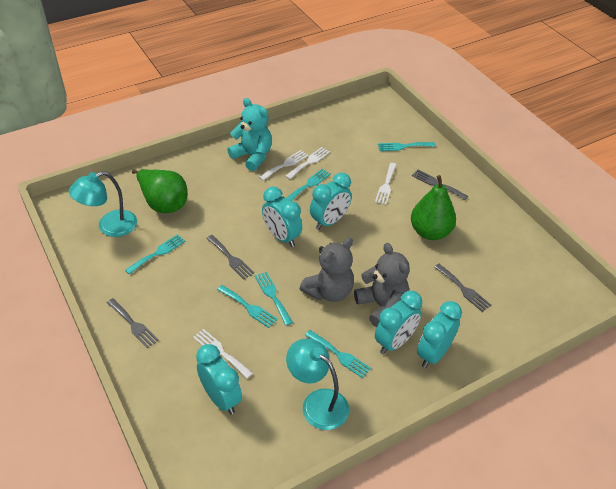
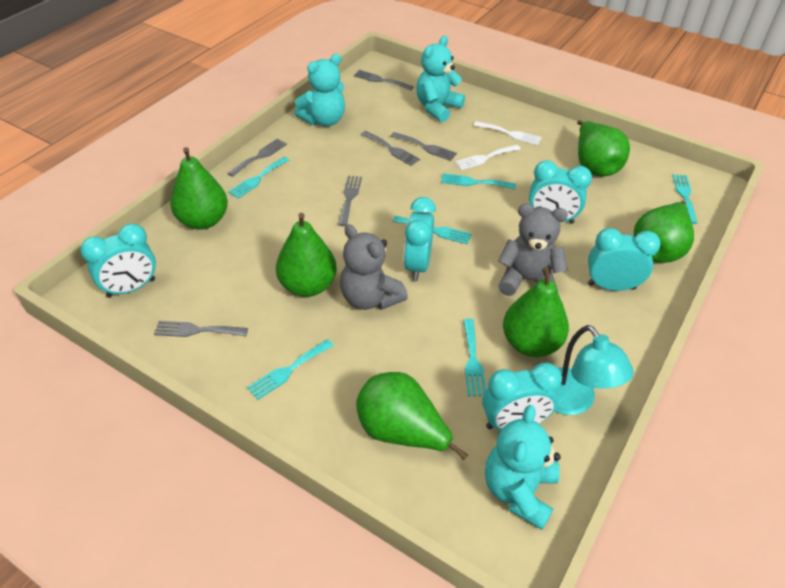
green pear: [132,169,188,213] [411,175,456,240] = 2 -> [170,147,228,230] [276,213,337,297] [356,372,468,460] [503,267,569,357] [577,120,630,177] [634,201,694,263] = 6
grey fork: [107,298,159,348] [206,235,254,279] [412,170,469,200] [434,264,491,312] = 4 -> [154,321,248,337] [228,139,287,177] [338,176,362,226] [354,70,414,91] [361,131,420,166] [390,132,457,161] = 6
turquoise lamp: [69,171,137,237] [286,339,349,430] = 2 -> [555,325,634,415] = 1
turquoise teddy bear: [227,98,272,171] = 1 -> [295,54,345,126] [416,36,465,122] [485,405,561,530] = 3
white fork: [193,329,253,379] [259,150,309,180] [285,147,330,179] [375,163,397,205] = 4 -> [455,145,521,170] [474,121,542,145] = 2

